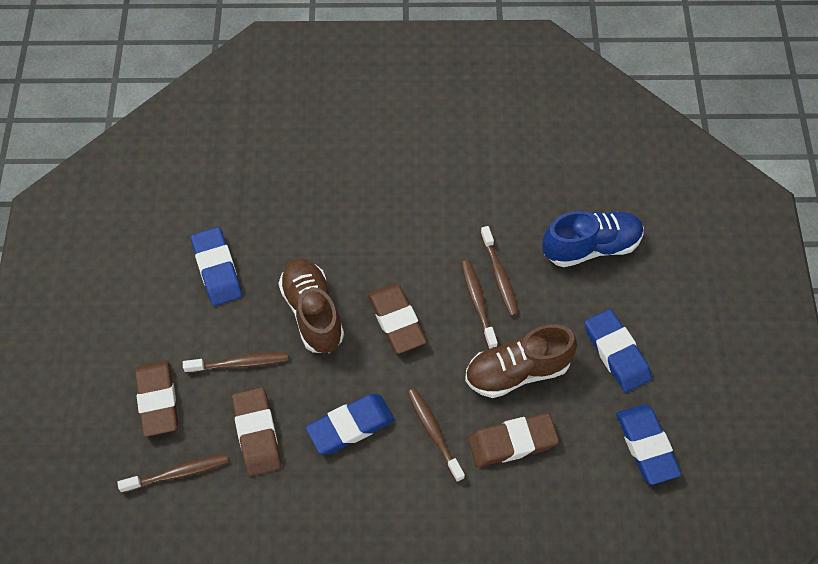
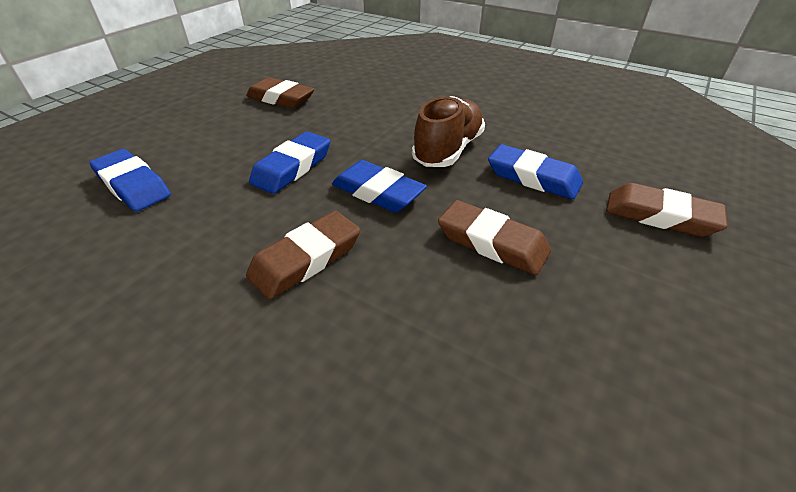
blue shoe: [542,211,644,267] = 1 -> none = 0
brown shoe: [278,258,344,353] [465,325,577,398] = 2 -> [412,96,485,167] = 1
brown toothbrush: [117,454,228,493] [183,352,288,373] [407,388,465,482] [461,260,498,349] [480,226,519,316] = 5 -> none = 0

